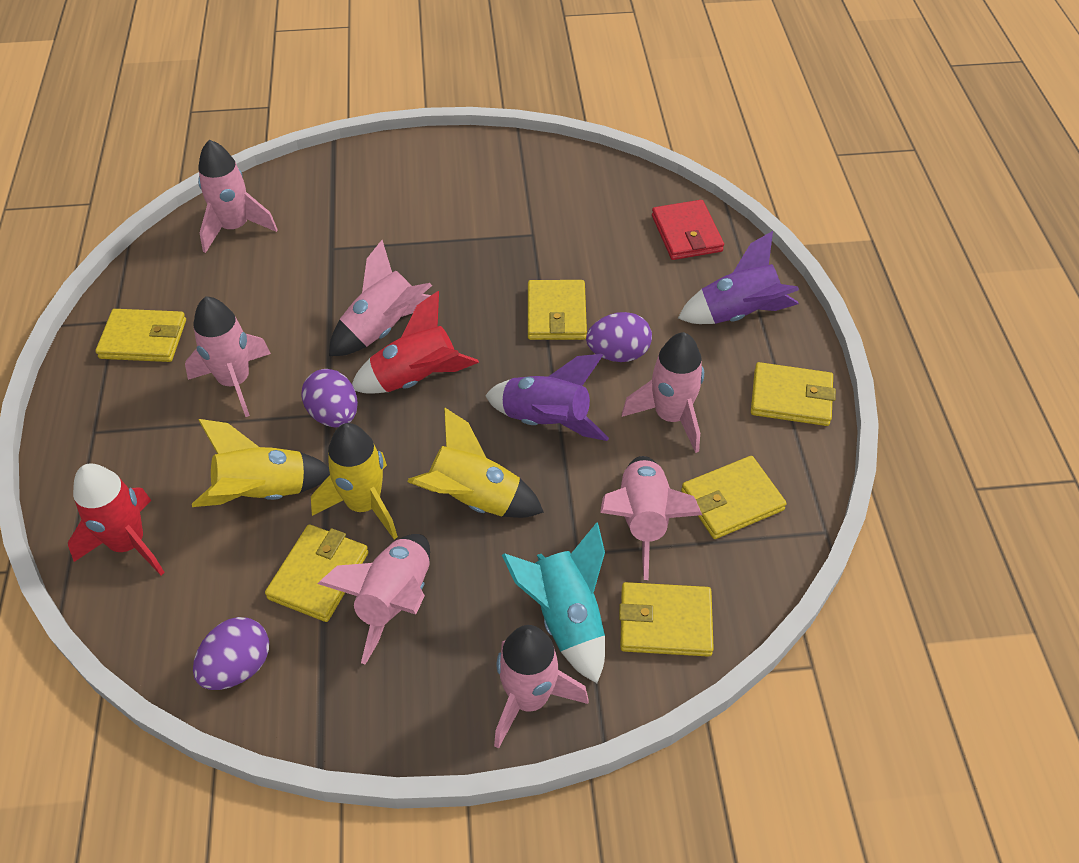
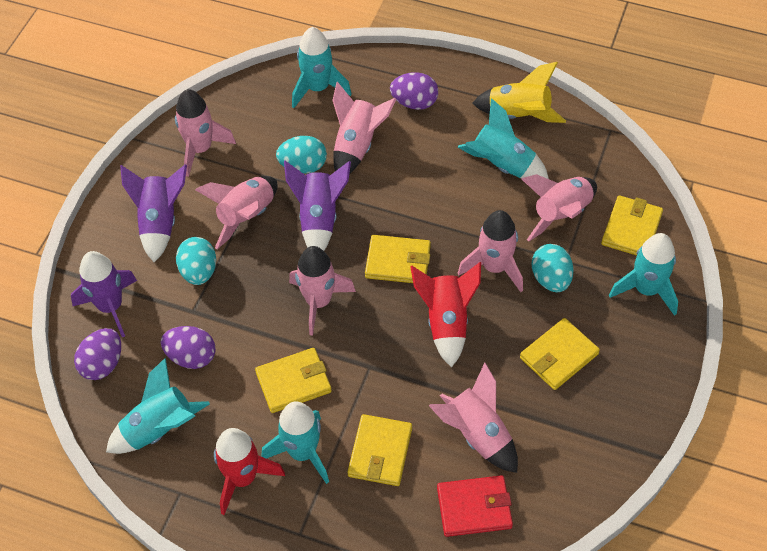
purple rocket: [485,354,609,441] [678,231,799,324] = 2 -> [71,251,137,337] [120,164,187,262] [284,161,351,251] = 3
turquoise egg: none = 0 -> [176,237,216,285] [276,136,327,173] [532,244,574,292] = 3
turquoise rocket: [502,523,605,683] = 1 -> [106,358,210,454] [261,401,329,484] [292,27,352,108] [457,98,549,179] [609,233,678,316] = 5
yellow rocket: [192,419,330,507] [311,423,398,539] [407,407,544,518] = 3 -> [473,62,566,123] = 1
yellow wallet: [96,309,186,362] [265,524,368,622] [528,280,587,340] [619,582,714,657] [681,456,787,539] [751,362,836,426] = 6 -> [255,348,332,413] [347,414,412,486] [365,235,431,283] [520,318,600,390] [601,195,663,256] = 5

